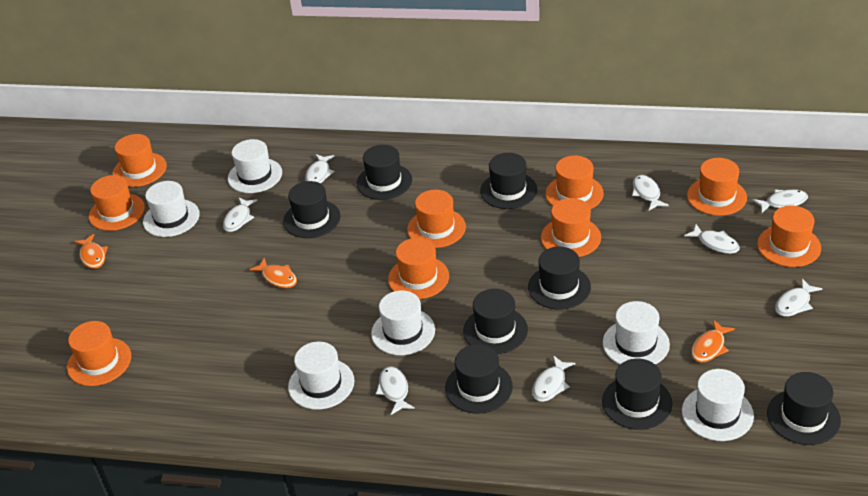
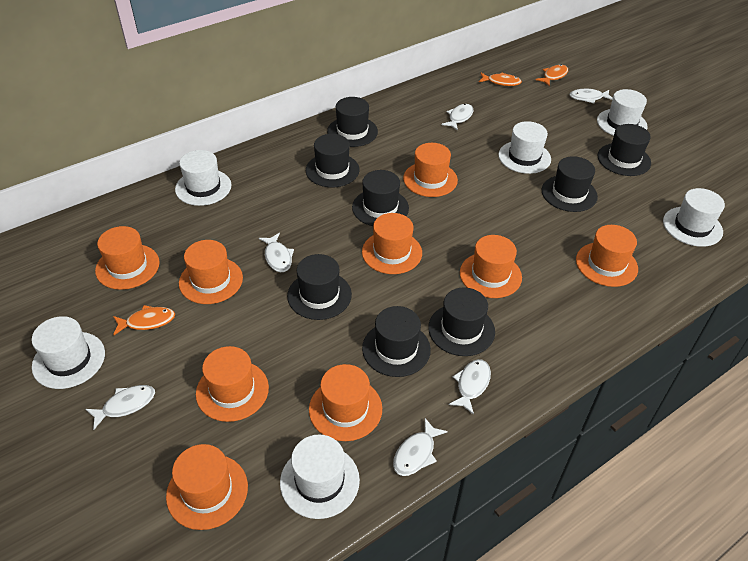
white fish: [223,197,258,232] [305,154,335,184] [376,366,415,415] [532,355,575,402] [632,175,669,210] [684,224,740,254] [753,190,808,213] [775,278,822,317] = 8 -> [86,385,155,430] [259,233,294,272] [393,418,448,476] [442,104,474,131] [449,359,491,415] [570,89,613,103] = 6

